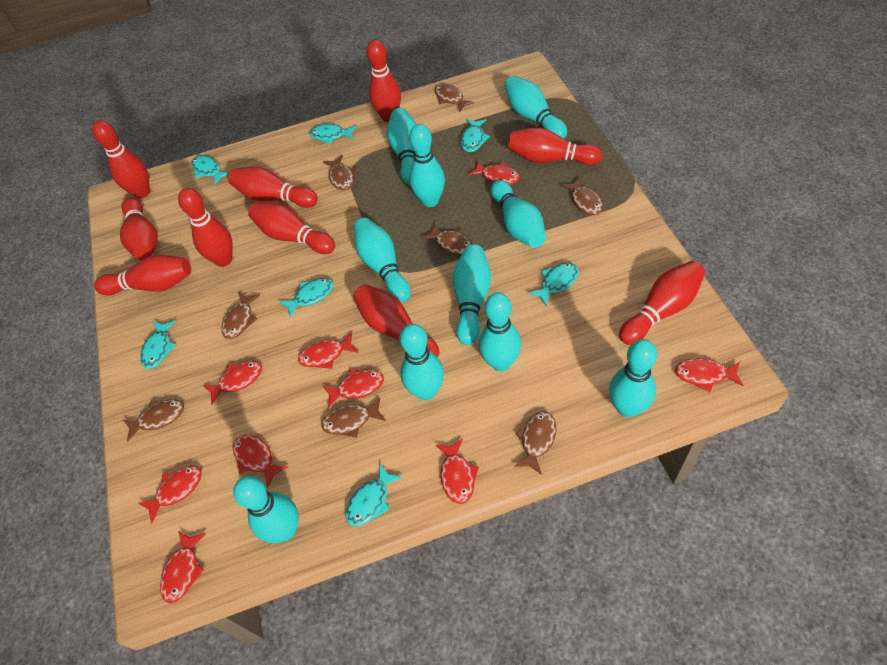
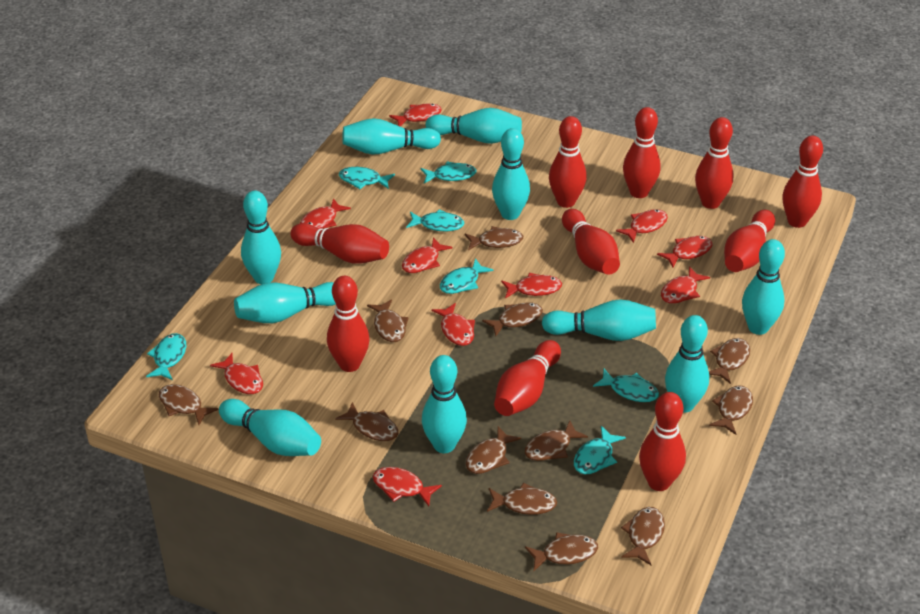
brown fish: [123,399,184,442] [221,292,260,339] [321,398,386,438] [323,155,356,191] [421,223,473,255] [435,83,475,112] [514,411,556,475] [561,177,603,215] = 8 -> [159,384,218,425] [335,402,398,441] [367,299,409,342] [465,226,523,251] [466,426,521,474] [482,302,543,336] [487,483,557,515] [525,420,588,461] [525,532,598,571] [621,507,665,565] [709,338,750,384] [709,385,753,435] = 12
red fish: [138,466,202,523] [160,531,206,603] [202,361,262,405] [233,435,288,488] [298,332,359,369] [323,369,384,408] [436,439,479,504] [468,161,520,185] [675,358,744,392] = 9 -> [210,353,263,394] [300,198,351,229] [373,467,442,506] [389,103,442,126] [402,237,452,273] [432,303,475,346] [501,273,562,299] [616,209,668,243] [657,236,712,268] [661,266,710,304] = 10

